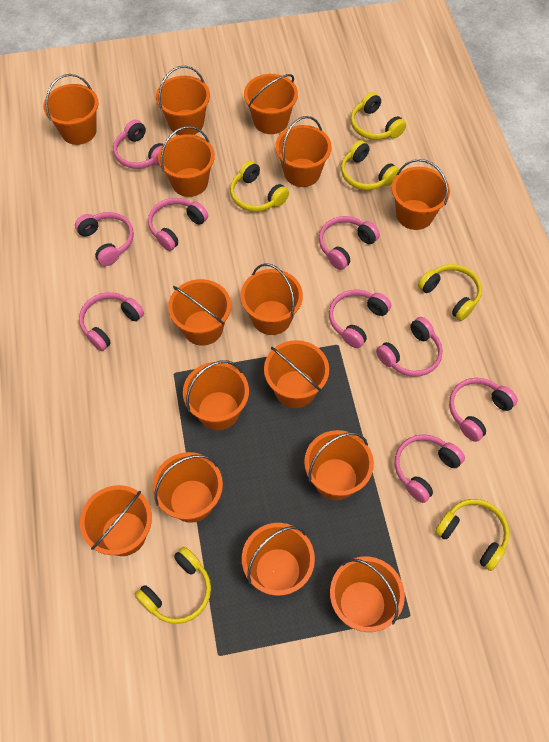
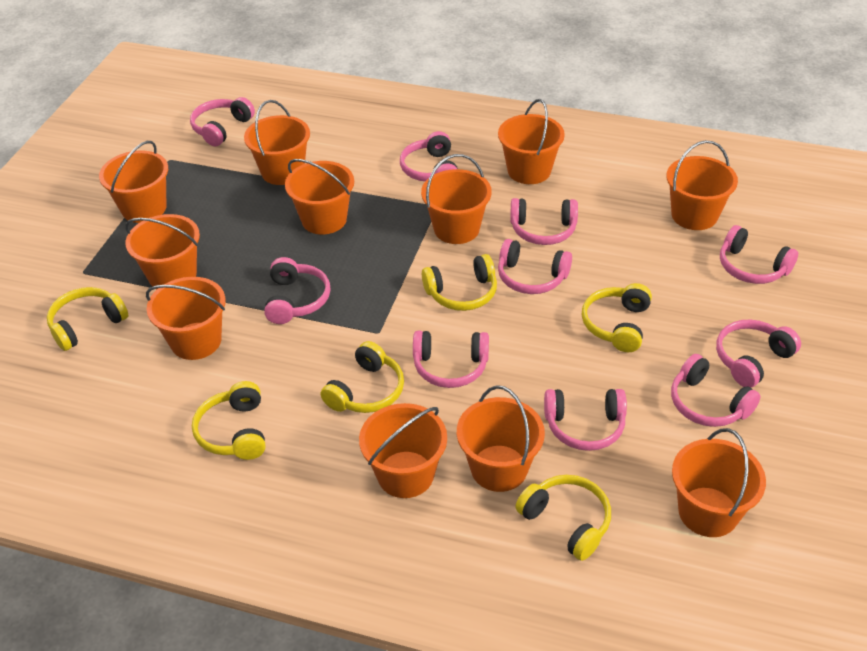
orange bucket: [43,74,99,145] [80,485,152,556] [152,452,223,523] [156,66,210,135] [158,126,215,197] [168,279,231,346] [183,360,249,430] [241,263,303,335] [242,523,315,596] [244,74,298,134] [264,340,329,408] [275,116,331,187] [304,430,374,500] [330,556,405,632] [392,159,450,230] = 15 -> [99,141,168,223] [125,214,200,290] [146,277,226,360] [244,100,310,185] [285,159,354,234] [359,403,447,498] [421,154,492,244] [457,385,545,492] [498,99,565,184] [666,140,738,230] [672,428,766,537] = 11
pink headphones: [75,212,134,266] [79,292,144,351] [113,120,163,169] [148,198,208,251] [319,216,380,270] [329,289,391,348] [376,317,443,377] [395,434,465,503] [449,378,518,442] = 9 -> [190,97,255,147] [264,257,330,324] [400,131,458,181] [413,331,489,388] [498,239,572,294] [510,198,578,245] [544,389,627,451] [671,354,761,427] [716,319,801,387] [720,225,798,284] = 10

